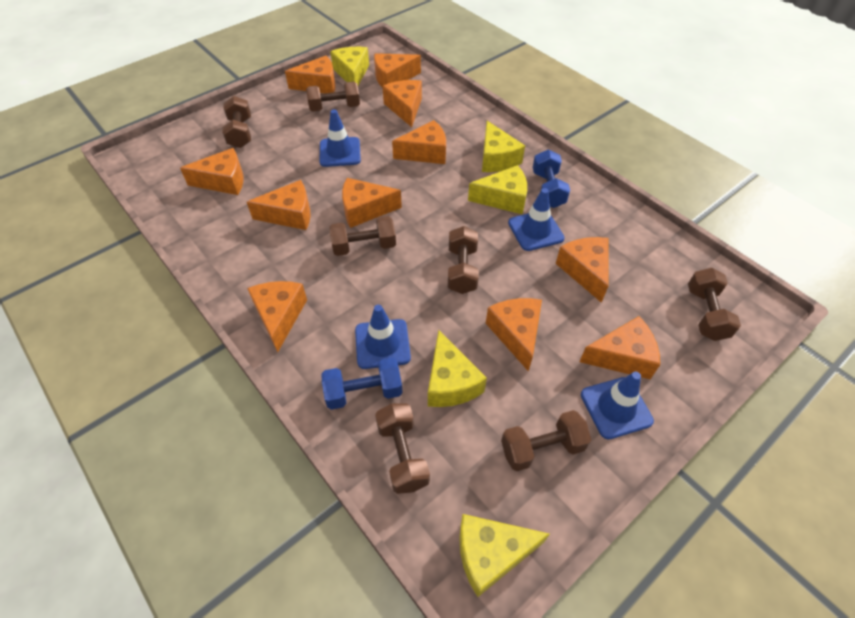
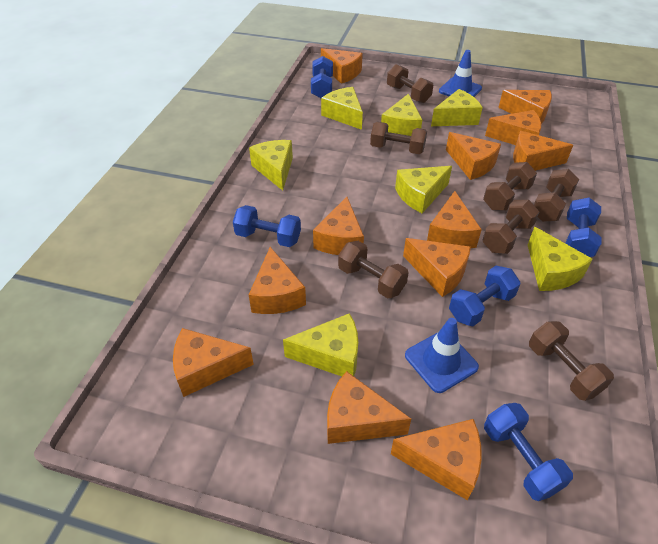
blue dumbbell: [322,358,403,410] [532,149,570,208] = 2 -> [233,205,301,247] [311,56,333,98] [449,266,520,326] [484,403,573,501] [565,197,601,257] = 5
blue traffic cone: [320,109,361,167] [355,305,411,369] [508,188,565,251] [581,371,654,439] = 4 -> [405,318,479,393] [439,50,482,97] = 2
orange cheese: [180,148,244,195] [247,180,311,230] [247,281,307,352] [285,56,336,93] [342,178,402,228] [374,53,421,88] [383,80,422,127] [392,120,446,164] [486,298,542,371] [555,237,608,303] [579,316,660,379] = 11 -> [173,328,254,397] [249,247,306,314] [313,197,364,255] [321,48,363,84] [327,371,411,444] [391,419,482,501] [403,238,471,297] [427,191,482,248] [446,132,501,180] [485,110,541,145] [498,90,552,124] [513,131,573,171] = 12
yellow cheese: [330,47,369,85] [428,330,487,407] [459,514,550,597] [468,165,527,214] [482,121,525,172] = 5 -> [249,140,293,191] [283,313,358,376] [321,87,363,130] [381,94,422,136] [395,166,452,213] [431,89,483,126] [528,227,593,291] = 7

